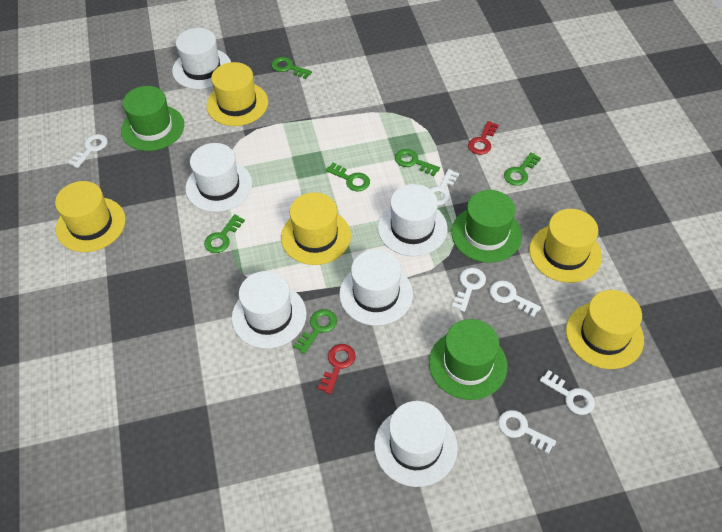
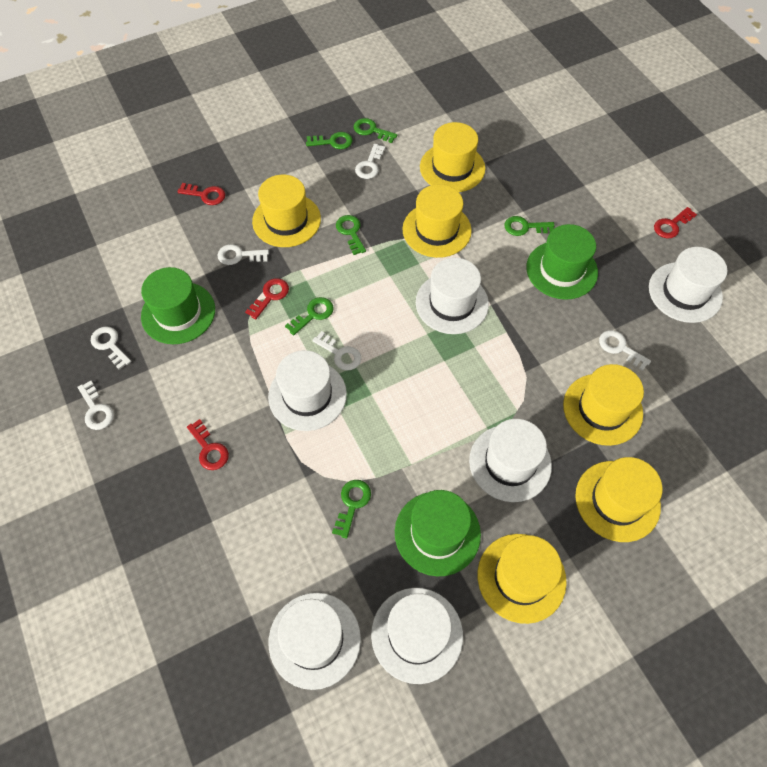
red key: [318,344,356,394] [468,121,499,155] = 2 -> [177,183,225,205] [187,419,229,470] [245,278,289,320] [654,207,697,238] = 4
yellow hat: [55,181,126,252] [206,62,268,126] [281,192,351,265] [529,209,602,283] [566,290,644,369] = 5 -> [252,175,321,247] [402,184,472,258] [420,122,485,192] [477,534,567,624] [563,364,644,446] [575,457,663,542] = 6

